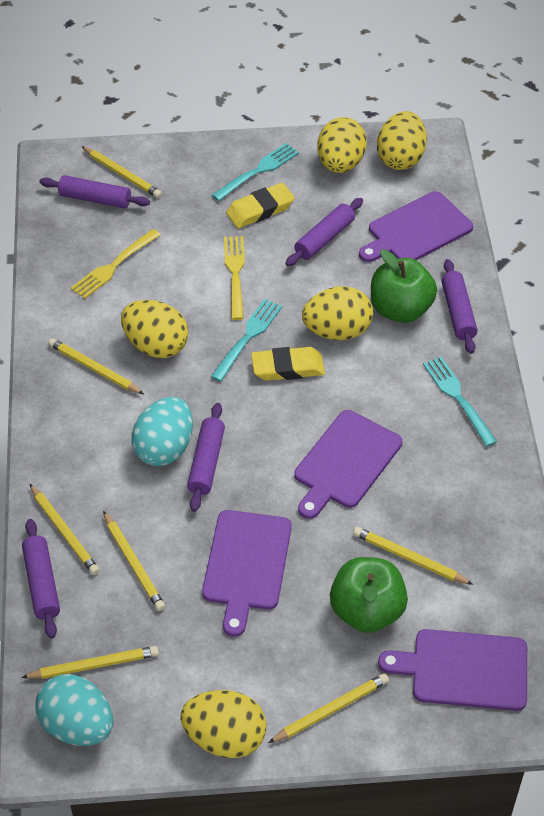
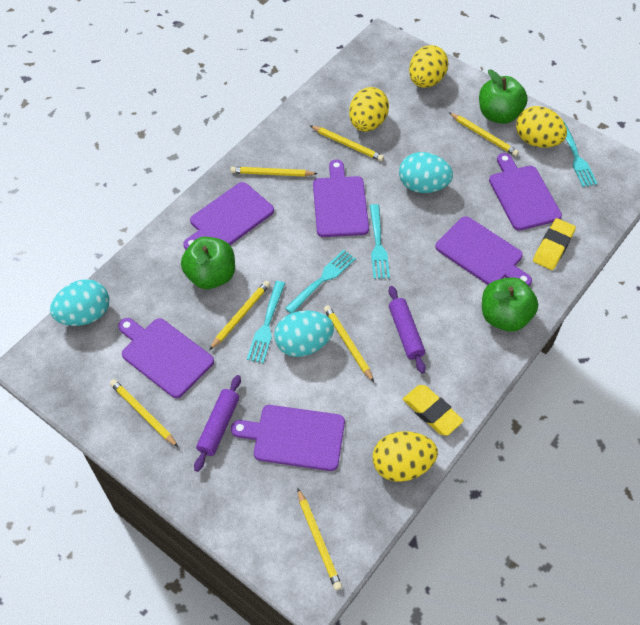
green apple: [330,557,408,633] [371,249,437,323] = 2 -> [181,237,235,289] [479,69,528,124] [482,277,538,332] = 3
purple cutting board: [202,510,292,637] [294,410,403,519] [359,191,473,262] [378,629,527,711] = 4 -> [118,318,214,398] [183,182,274,250] [231,405,345,471] [313,160,369,237] [435,216,532,286] [489,153,562,231] = 6
purple rolling pin: [22,519,60,639] [40,175,150,209] [187,403,225,512] [285,198,363,266] [441,259,478,354] = 5 -> [194,375,241,472] [388,286,426,374] = 2
turquoise egg: [36,674,113,746] [131,397,193,466] = 2 -> [50,279,109,326] [274,310,334,357] [399,152,453,193] = 3
turquoise fork: [210,299,282,382] [212,143,299,201] [423,356,497,447] = 3 -> [247,281,285,363] [285,250,356,313] [370,204,390,279] [563,121,597,187] = 4
yellow egg: [121,300,188,358] [180,690,267,758] [302,286,373,340] [317,117,367,173] [377,111,427,170] = 5 -> [349,87,389,132] [373,432,438,482] [409,45,448,88] [516,106,567,148] = 4
yellow fork: [71,229,161,299] [224,236,245,320] = 2 -> none = 0

